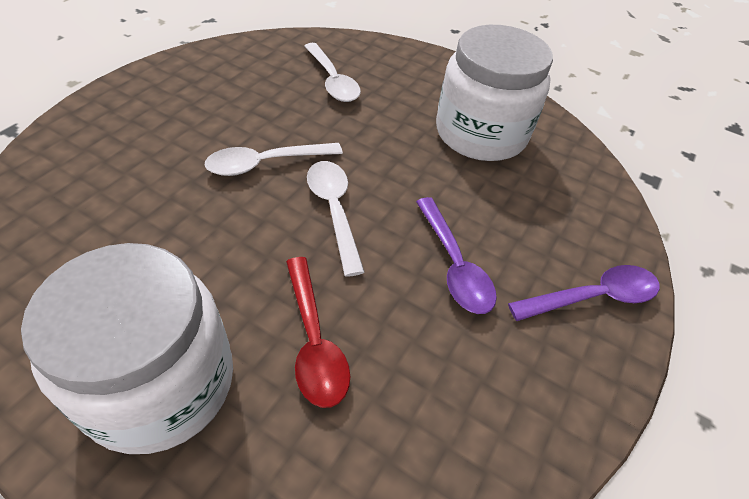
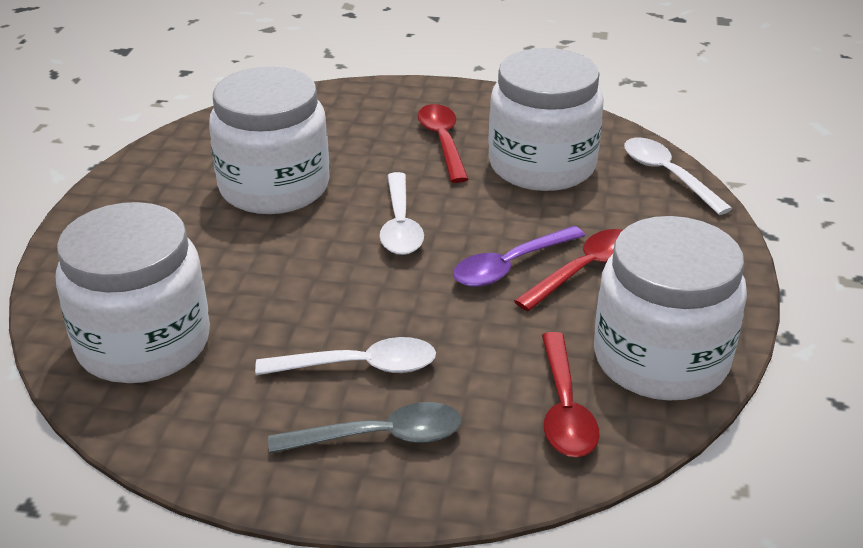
grey spoon: none = 0 -> [268,402,462,454] = 1
purple spoon: [416,197,497,314] [508,265,660,321] = 2 -> [453,226,585,287] = 1
red spoon: [286,257,351,408] = 1 -> [418,104,469,183] [514,229,623,311] [542,332,600,457] = 3
white jar: [21,243,233,454] [436,25,553,161] = 2 -> [56,202,210,383] [209,67,330,214] [488,48,603,191] [594,216,747,401] = 4

